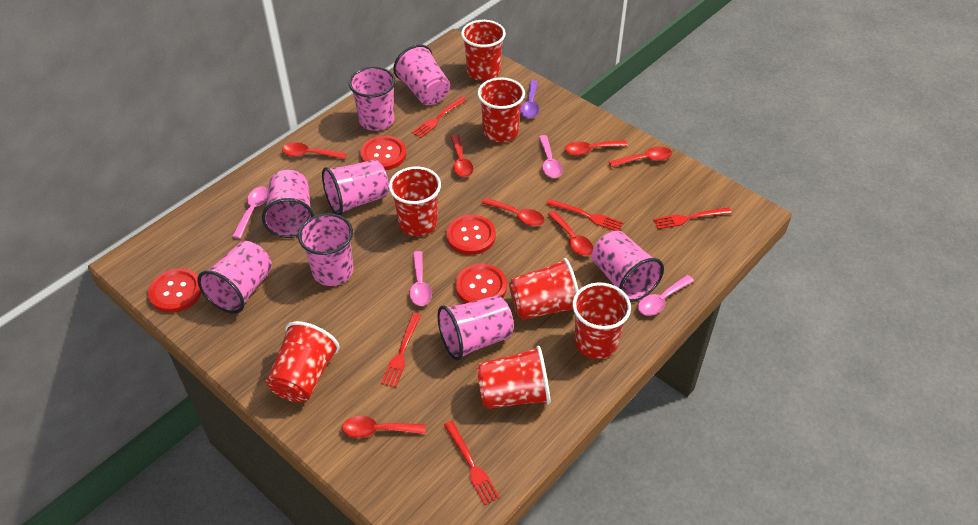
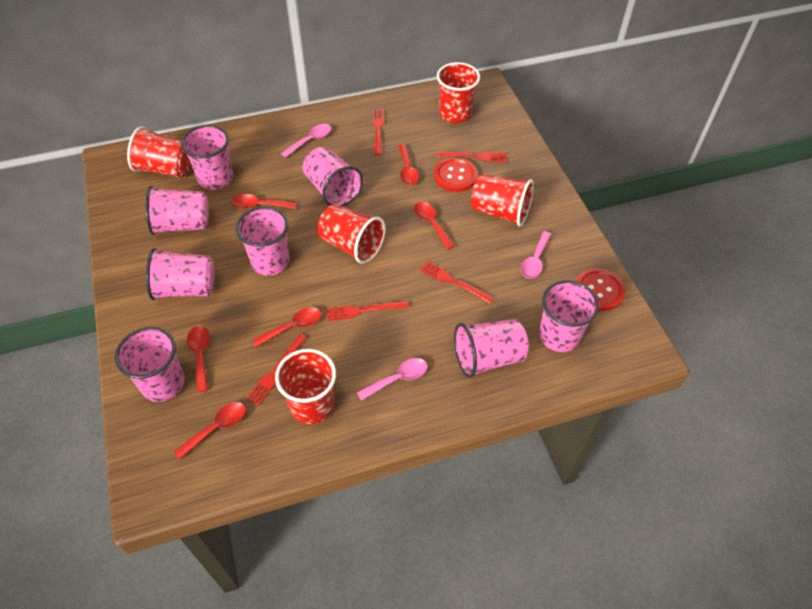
pink spoon: [232,187,268,239] [410,251,432,306] [539,135,563,178] [638,275,694,316] = 4 -> [281,124,331,158] [357,358,427,401] [521,231,552,279] = 3
purple spoon: [520,80,539,118] = 1 -> none = 0
red button: [148,268,202,313] [360,136,406,170] [446,214,496,255] [455,263,507,303] = 4 -> [434,157,478,192] [576,268,625,311] = 2
red cup: [266,321,340,402] [389,167,441,236] [461,20,506,81] [477,346,551,409] [478,77,525,142] [509,258,578,320] [572,283,631,359] = 7 -> [127,126,191,178] [275,349,336,424] [318,204,386,264] [437,62,480,123] [471,174,534,227] = 5
red spoon: [282,142,347,159] [342,416,426,438] [451,135,473,177] [482,198,545,226] [547,211,594,256] [565,140,628,156] [608,146,672,167] = 7 -> [174,402,246,460] [187,326,210,392] [231,194,296,209] [253,307,321,347] [399,144,419,185] [414,202,455,250] = 6

